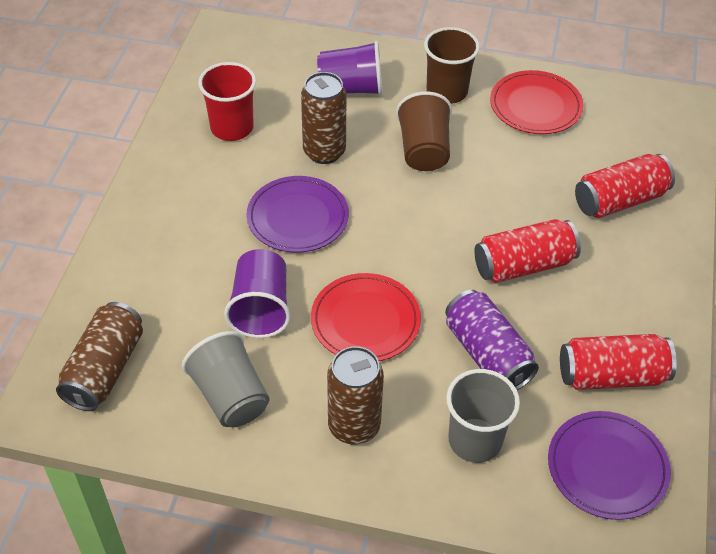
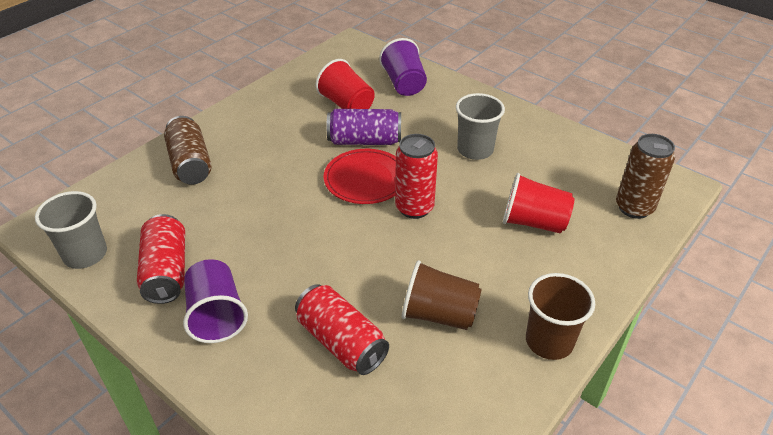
brown can: [56,302,143,411] [301,72,346,164] [327,346,384,445] = 3 -> [164,116,212,185] [616,134,675,219] = 2
purple plate: [246,176,349,253] [548,411,671,520] = 2 -> none = 0
red cup: [198,62,256,141] = 1 -> [316,59,375,109] [503,173,574,233] = 2
red plate: [311,273,421,361] [490,70,584,134] = 2 -> [324,149,396,204] = 1

